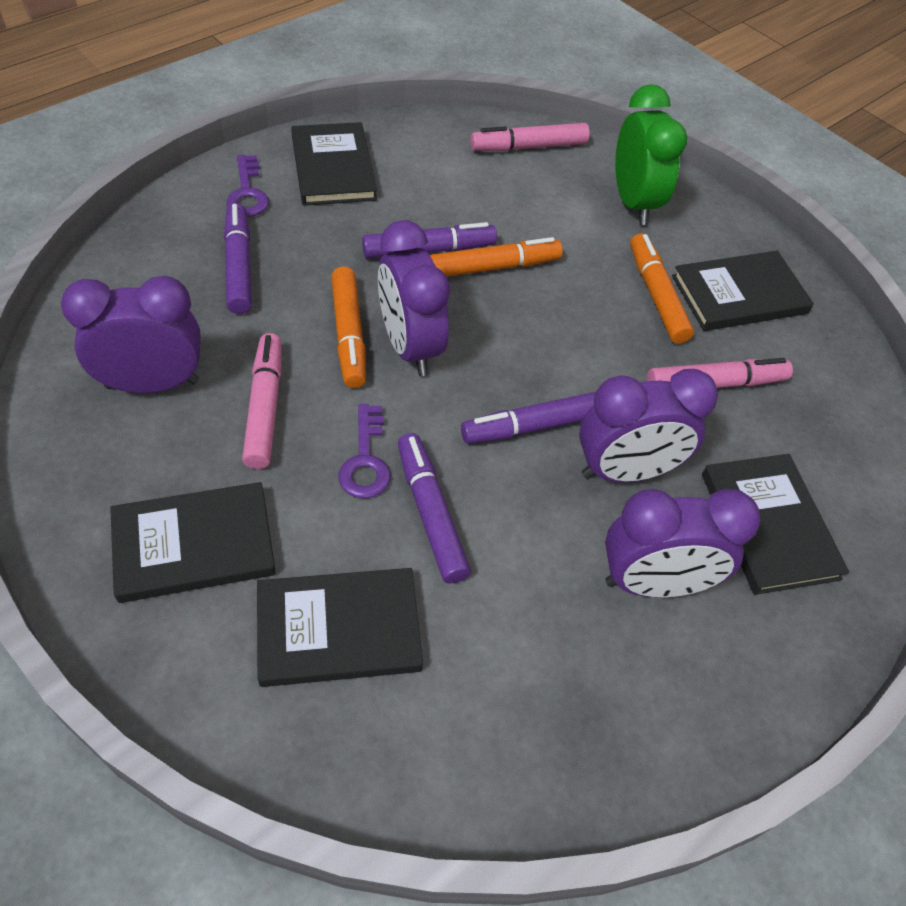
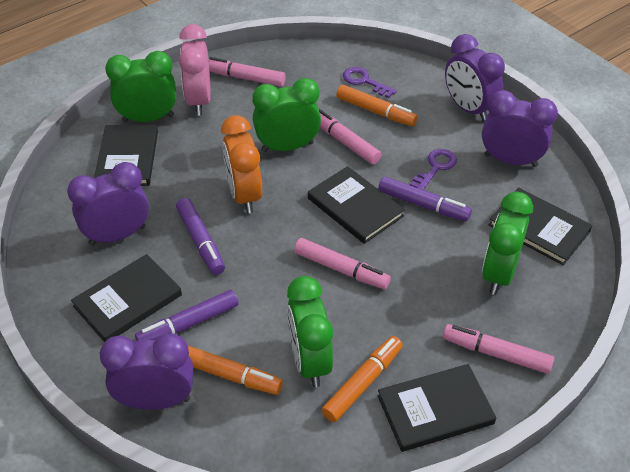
green clock: [615,84,687,225] = 1 -> [105,51,176,122] [252,78,321,152] [287,276,333,387] [482,192,533,295] = 4
orange clock: none = 0 -> [221,115,262,213] = 1
pink clock: none = 0 -> [179,24,211,115] = 1
pink marker: [242,333,282,469] [470,123,590,151] [647,358,793,388] = 3 -> [208,57,286,87] [294,238,391,289] [319,109,382,164] [443,324,554,374] = 4
purple marker: [224,203,252,314] [362,222,497,259] [398,433,471,584] [461,392,596,444] = 4 -> [135,290,239,341] [176,198,225,275] [378,177,472,221] = 3

